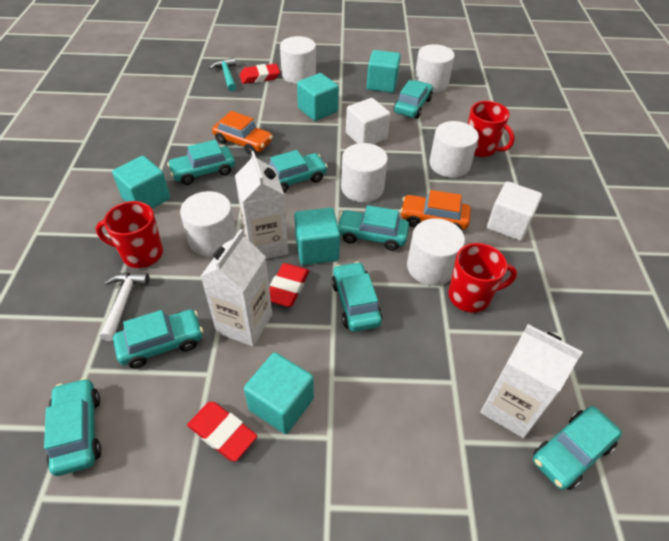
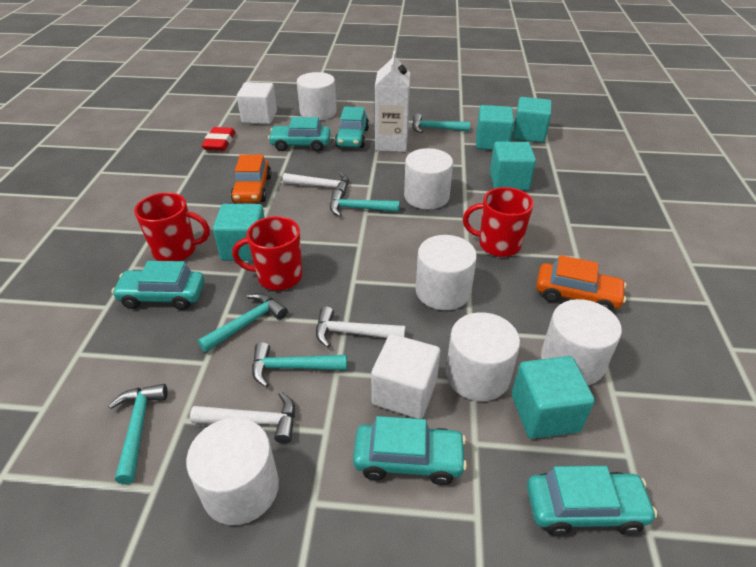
red eraser: [187,402,257,461] [240,64,280,84] [269,263,309,307] = 3 -> [201,127,236,151] = 1
turquoise car: [44,378,101,476] [113,310,203,368] [167,140,235,185] [269,150,328,193] [331,262,383,332] [338,205,409,251] [394,80,433,119] [533,406,622,490] = 8 -> [112,261,204,310] [268,117,331,152] [335,107,369,148] [353,416,467,485] [527,466,657,536] = 5
turquoise hammer: [209,57,237,92] = 1 -> [108,384,168,484] [198,293,288,352] [252,342,347,387] [330,189,400,217] [412,113,470,133] = 5
white carton: [200,229,272,346] [235,151,288,259] [480,324,583,438] = 3 -> [375,51,410,152] = 1
white hammer: [100,273,149,341] = 1 -> [190,392,295,444] [283,172,349,196] [316,306,405,348] = 3

